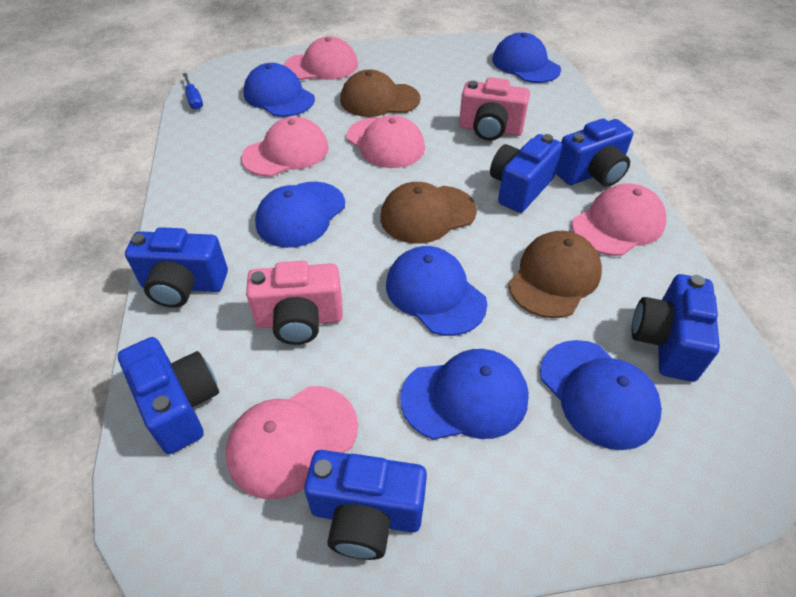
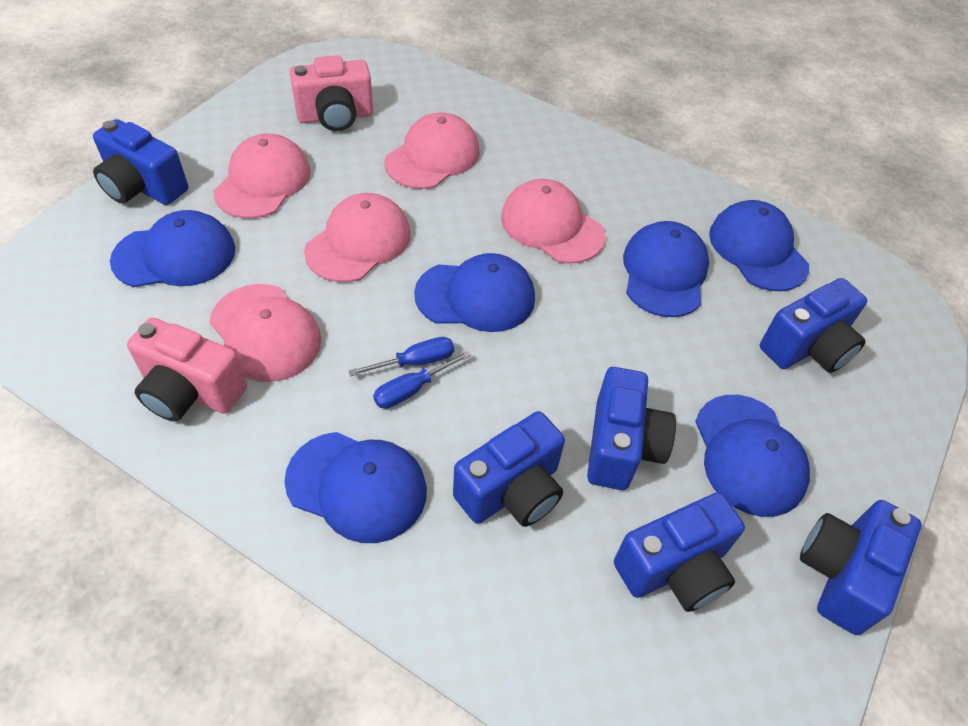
blue screwdriver: [183,73,203,110] = 1 -> [349,337,454,376] [373,351,471,409] = 2
brown cap: [340,69,420,117] [380,182,477,244] [508,231,602,318] = 3 -> none = 0

